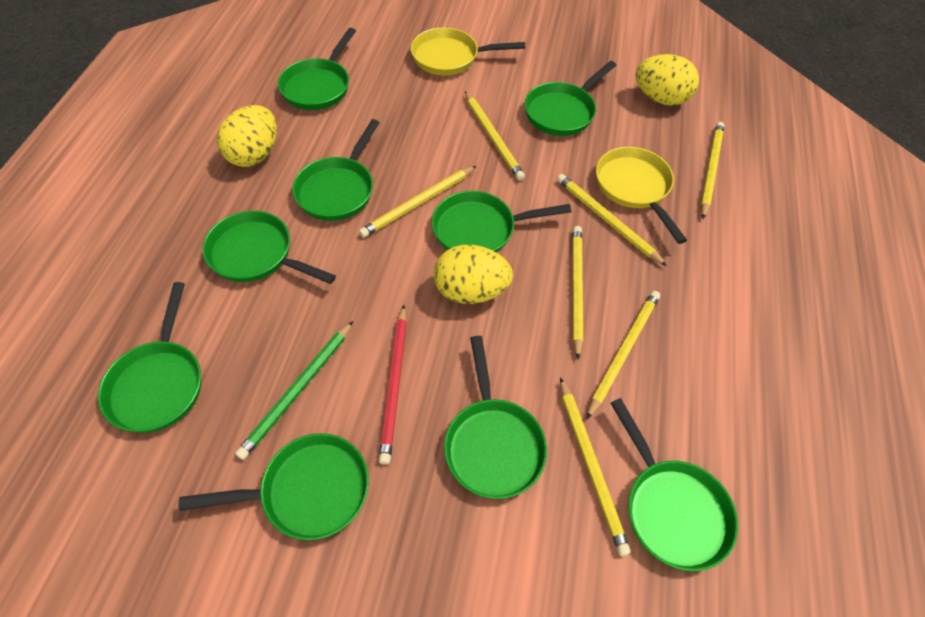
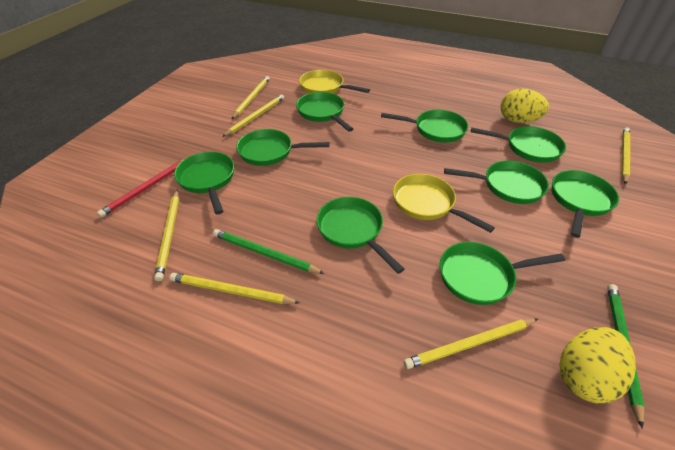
green pencil: [235,321,353,460] = 1 -> [213,229,325,274] [607,284,644,429] = 2
yellow egg: [217,105,277,167] [434,245,513,304] [636,54,699,106] = 3 -> [501,88,549,123] [560,327,636,403] = 2
yellow pencil: [359,166,476,237] [465,91,525,181] [557,174,667,266] [560,377,631,556] [572,226,583,360] [587,291,660,419] [701,122,724,219] = 7 -> [154,190,179,281] [169,273,300,304] [222,95,284,137] [232,76,270,119] [404,319,538,369] [621,127,630,184] = 6

